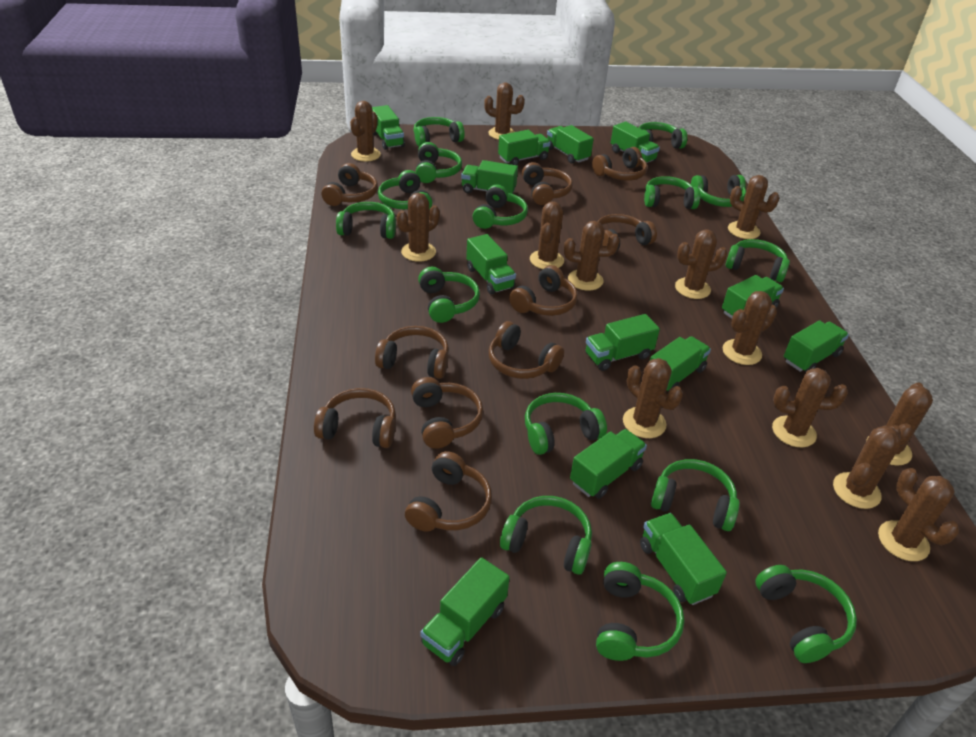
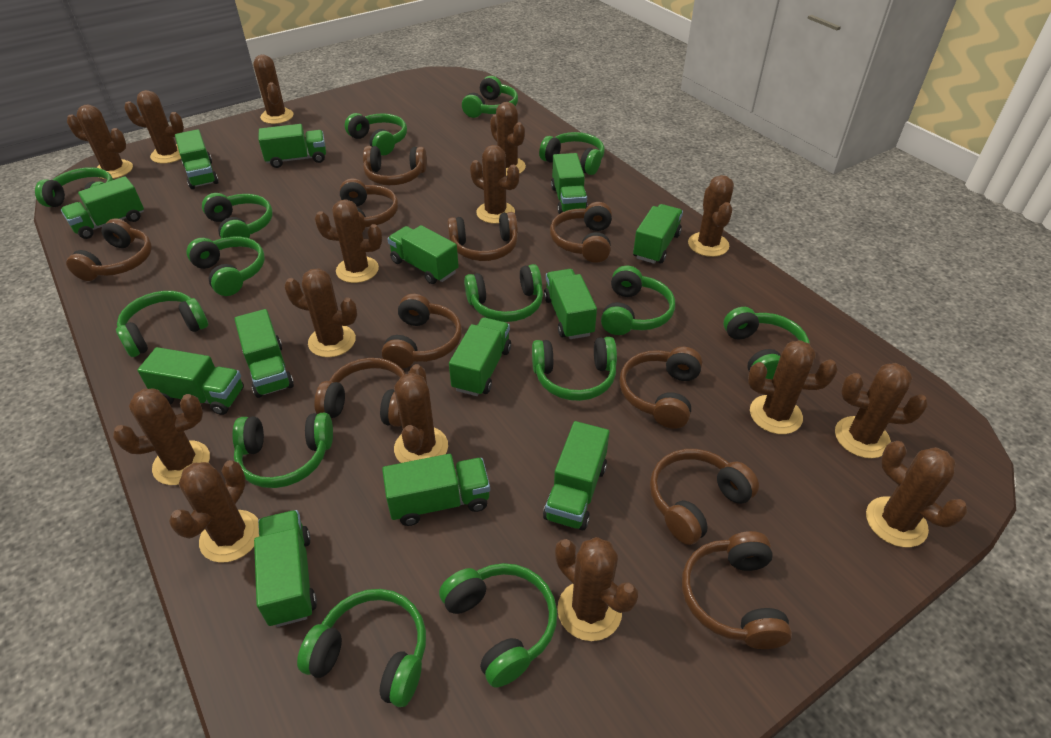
brown cactus: [350,101,381,161] [397,193,440,262] [484,83,525,140] [530,202,564,269] [564,221,620,290] [623,358,683,438] [675,229,727,299] [722,291,777,365] [728,175,779,239] [772,368,848,448] [833,425,901,509] [866,383,933,466] [878,468,959,561] = 13 -> [67,105,133,179] [113,389,210,485] [124,90,184,164] [169,460,259,563] [253,55,294,124] [284,268,357,357] [315,199,382,283] [394,364,448,463] [470,145,519,224] [490,102,526,176] [555,537,638,641] [688,175,734,257] [748,340,838,434] [835,363,928,458] [866,441,968,547] = 15
green headphones: [336,202,396,239] [378,170,432,209] [414,117,465,147] [416,142,462,183] [418,267,480,323] [473,184,528,229] [500,496,592,575] [525,393,607,455] [596,562,684,661] [639,122,687,149] [644,176,700,209] [651,459,740,531] [691,175,746,207] [726,239,790,282] [755,565,857,663] = 15 -> [35,167,113,207] [116,291,208,357] [186,237,265,296] [202,193,273,238] [232,413,333,488] [297,589,426,707] [345,113,407,155] [439,563,557,688] [462,76,518,118] [464,264,543,322] [532,337,617,401] [539,132,605,175] [601,266,675,335] [724,307,810,379] = 14

